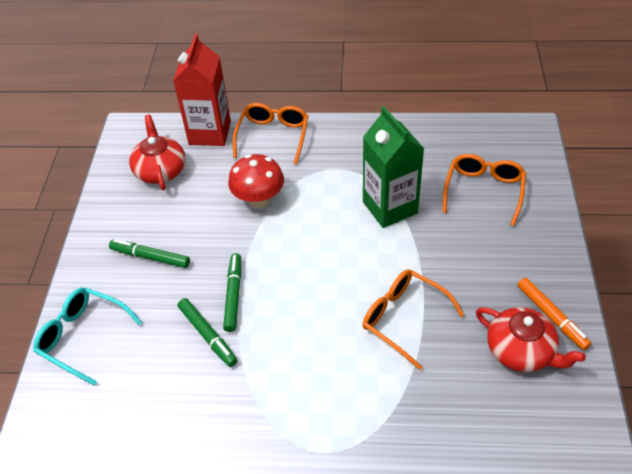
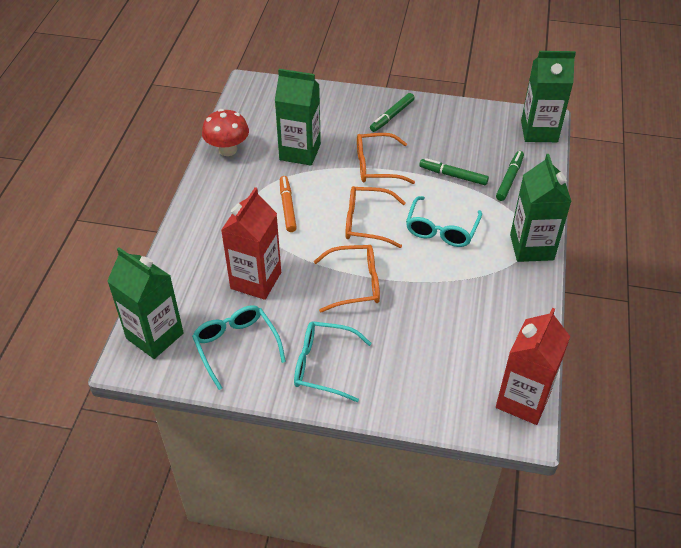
green carton: [363,106,424,228] = 1 -> [107,247,184,359] [275,69,321,166] [510,154,572,262] [521,51,576,142] = 4
red carton: [173,34,231,146] = 1 -> [221,187,281,300] [496,308,570,425] = 2
red teapot: [129,115,185,190] [476,307,586,372] = 2 -> none = 0
turquoise glasses: [33,288,142,386] = 1 -> [192,305,286,390] [294,321,372,402] [406,196,482,247] = 3

